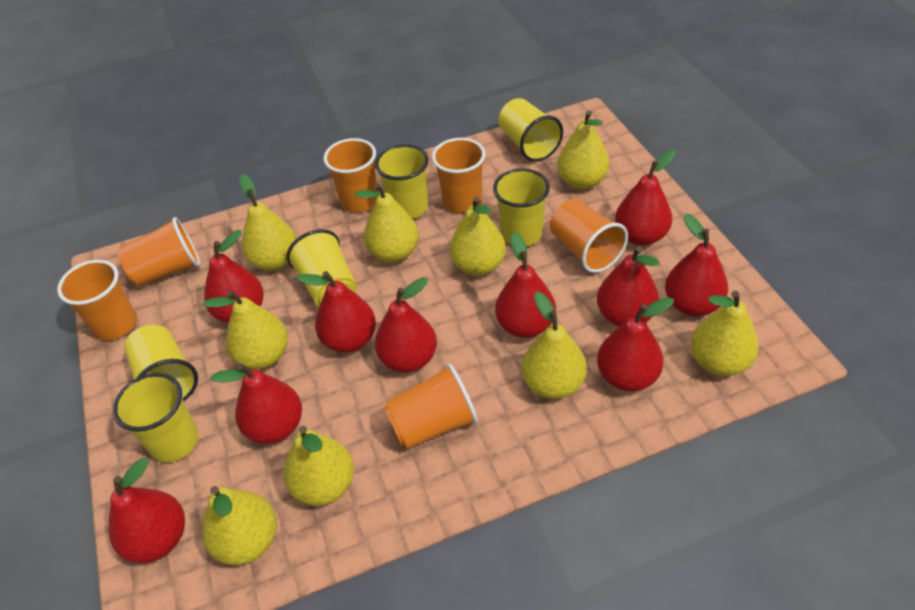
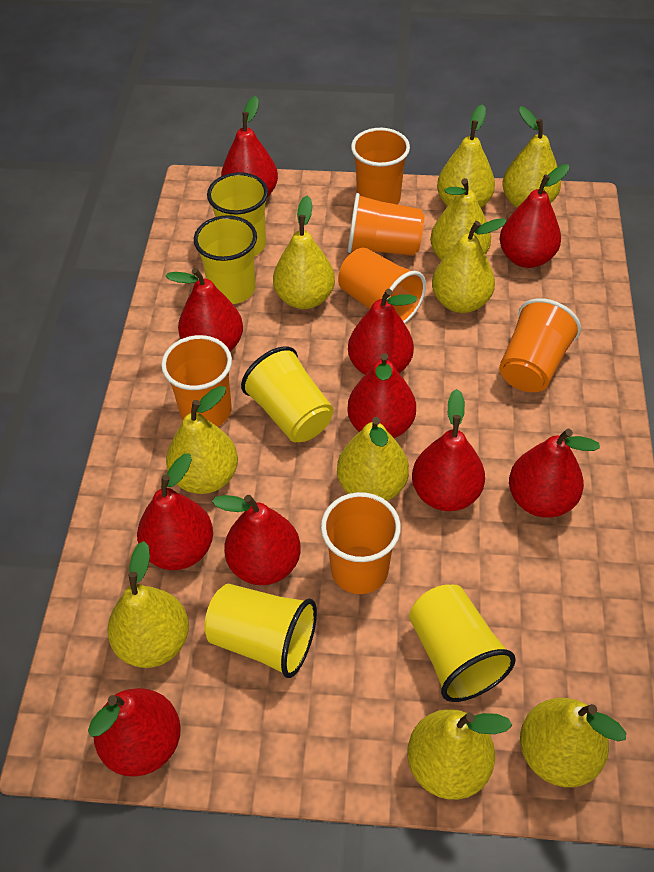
yellow cup: [113,373,199,463] [124,325,198,401] [287,229,357,307] [375,144,429,219] [493,168,550,246] [499,98,563,162] = 6 -> [194,215,257,304] [204,584,317,678] [207,172,268,256] [241,346,334,442] [409,585,516,702] = 5
yellow pear: [202,486,277,565] [203,290,288,369] [240,174,297,271] [283,426,354,506] [355,183,419,262] [450,196,506,276] [522,292,587,399] [557,111,610,189] [691,291,759,376] = 9 -> [107,541,189,668] [166,386,238,494] [273,195,335,309] [337,417,409,501] [407,709,512,800] [430,178,491,261] [432,218,507,313] [437,104,495,208] [502,106,561,208] [520,698,626,787] = 10

